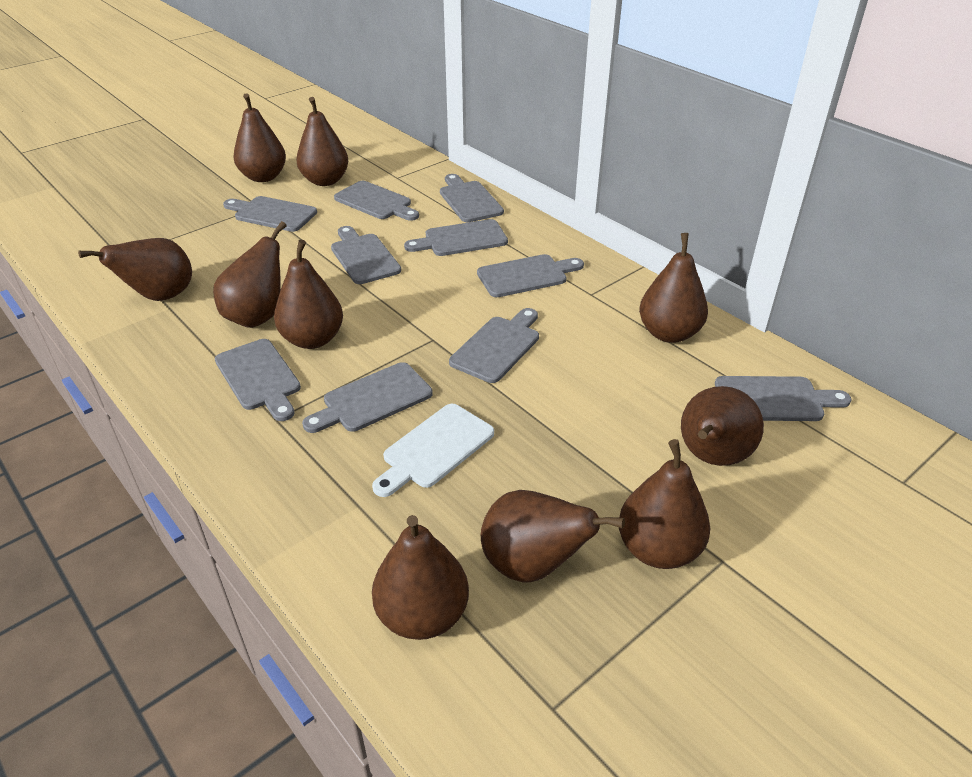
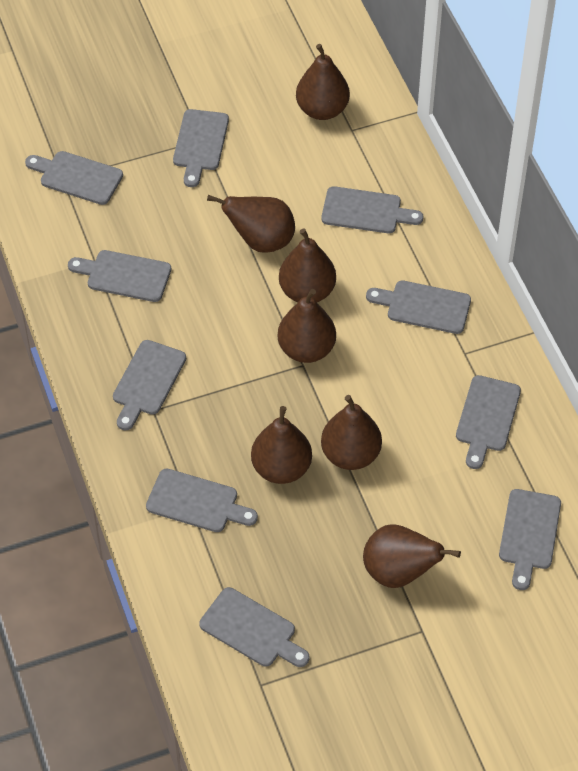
brown pear: [78,238,192,301] [213,221,287,328] [233,93,286,182] [274,240,343,349] [296,97,348,186] [372,515,469,640] [481,490,625,583] [619,439,710,569] [639,233,708,343] [681,386,764,466] = 10 -> [207,195,295,253] [251,406,312,484] [278,289,336,363] [279,228,336,302] [296,44,350,120] [321,395,382,470] [363,524,461,588] = 7
white cutting board: [372,404,494,497] = 1 -> none = 0

